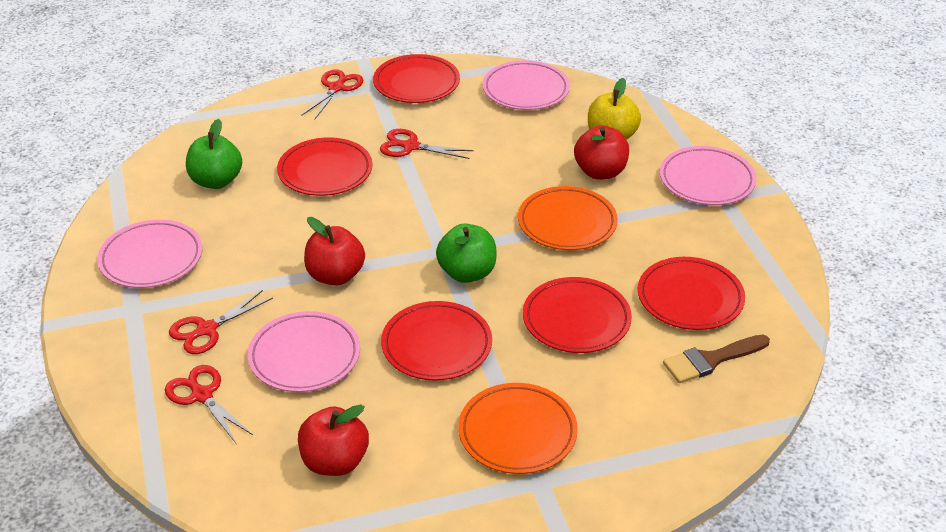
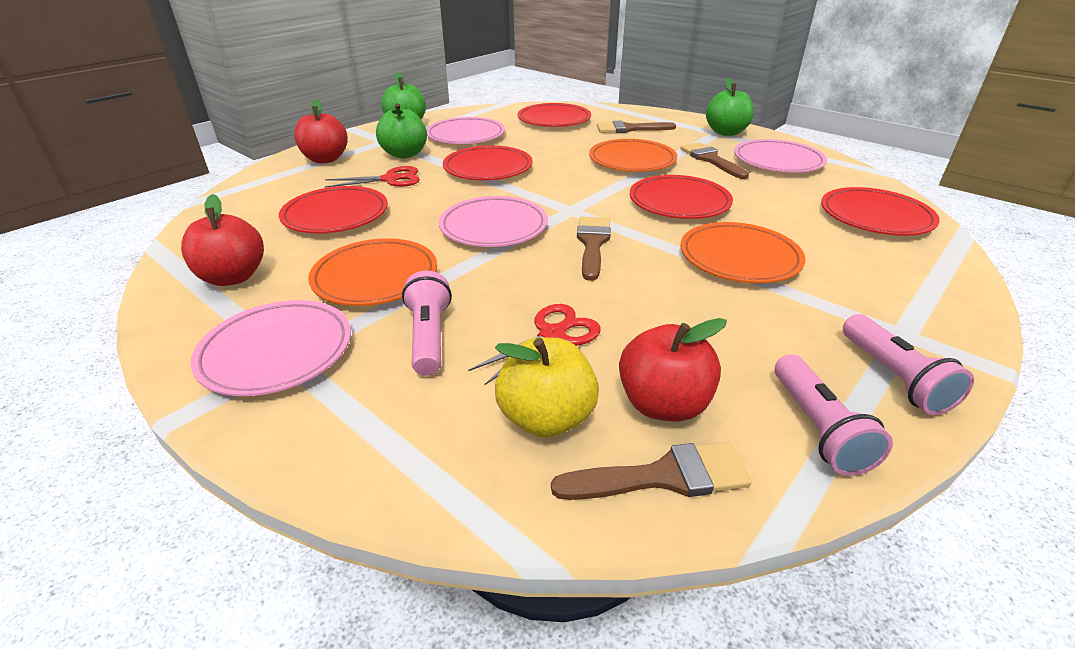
brown brush: [663,335,770,383] = 1 -> [551,442,752,500] [577,217,611,281] [597,121,676,133] [681,142,749,179] = 4
green apple: [186,119,242,189] [436,224,496,283] = 2 -> [376,103,427,158] [381,72,426,119] [706,78,754,136] = 3
orange plate: [458,383,578,474] [518,186,618,250] = 2 -> [308,238,437,306] [589,139,677,172] [680,222,806,283] = 3
pink flashlight: none = 0 -> [402,271,452,376] [775,354,893,476] [843,314,974,415] = 3
red scissors: [165,365,253,443] [169,290,273,354] [301,70,364,120] [380,129,473,159] = 4 -> [325,166,420,188] [468,304,601,386] = 2

